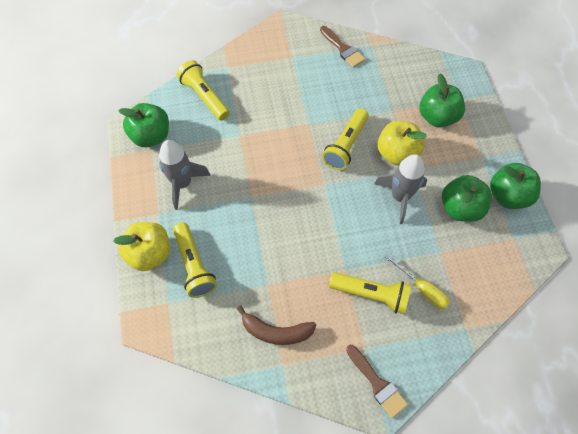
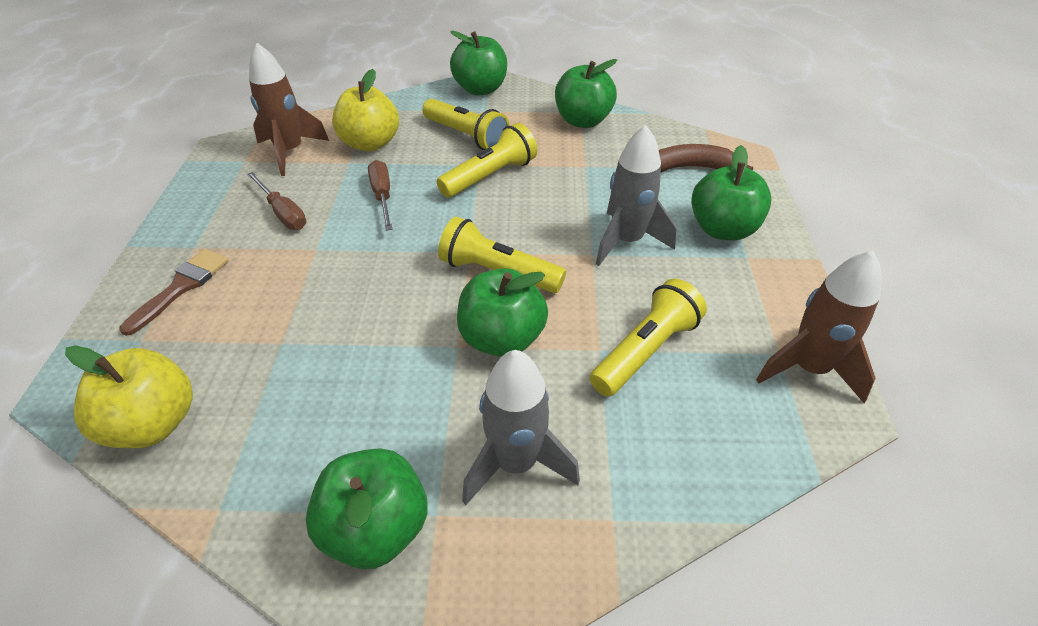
brown brush: [320,26,365,68] [346,345,408,418] = 2 -> [120,249,229,336] = 1
brown rocket: none = 0 -> [249,43,329,176] [756,250,882,403] = 2
brown screwdriver: none = 0 -> [247,172,306,230] [368,160,392,231] = 2
green apple: [118,103,169,147] [419,73,465,128] [442,175,492,222] [490,163,541,209] = 4 -> [306,449,428,569] [450,31,507,96] [457,268,548,357] [555,59,617,128] [691,145,772,241] = 5
yellow screwdriver: [384,254,450,309] = 1 -> none = 0

